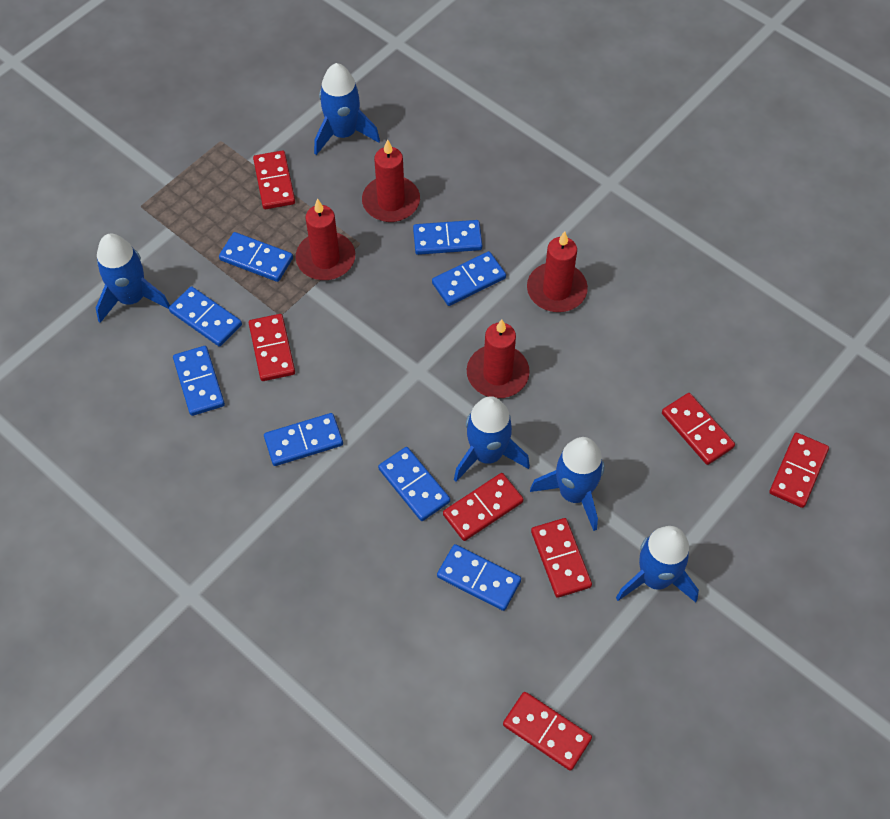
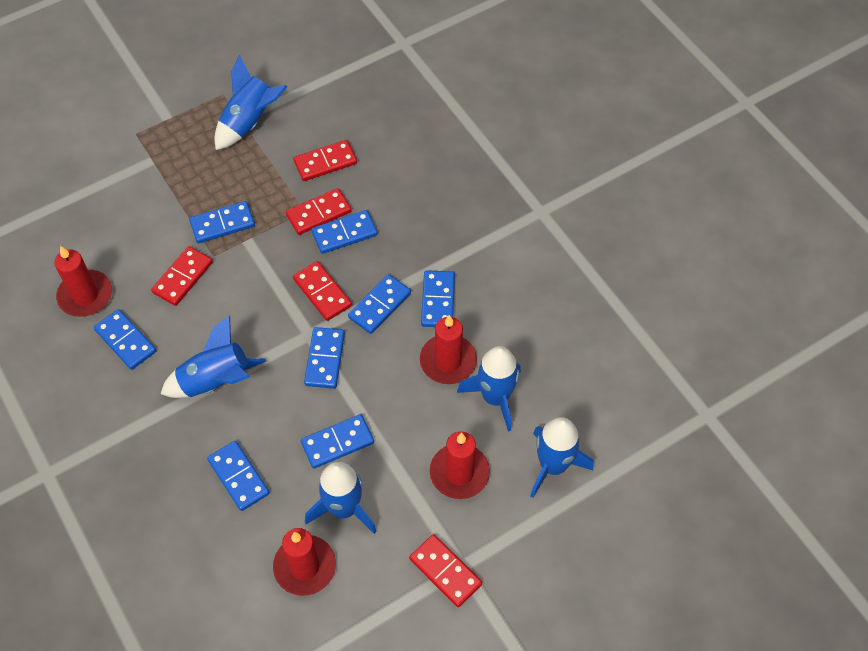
red domino: [249,314,295,381] [253,151,295,209] [443,473,524,541] [503,692,592,771] [531,518,592,598] [662,393,735,465] [769,433,829,508] = 7 -> [151,246,213,306] [286,188,352,235] [293,140,357,181] [293,261,352,321] [409,534,482,607] = 5

